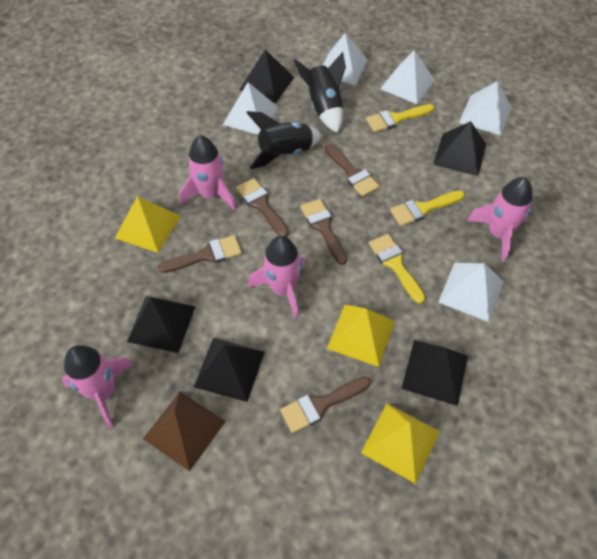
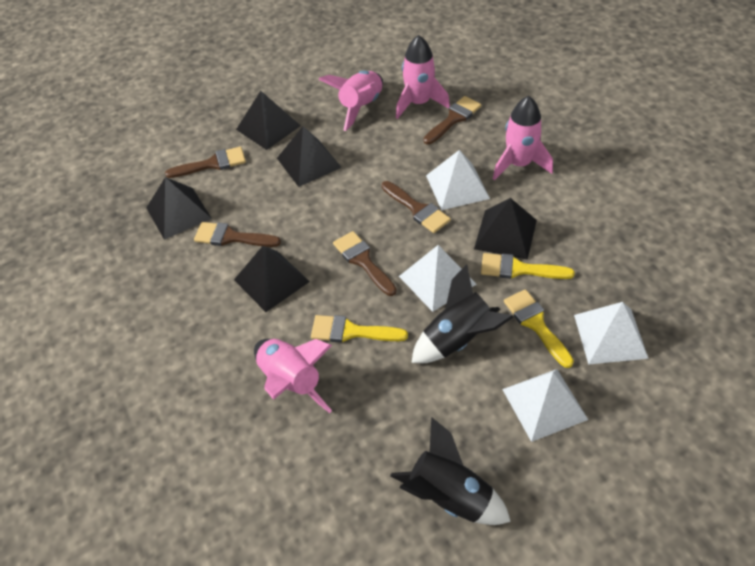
brown pyramid: [143,392,226,471] = 1 -> none = 0
white pyramid: [223,82,279,135] [323,33,368,85] [380,50,435,104] [438,263,504,322] [459,81,512,135] = 5 -> [399,245,476,312] [426,150,490,210] [502,369,588,442] [574,302,649,365] = 4
yellow pyramid: [115,196,181,253] [327,304,395,367] [361,403,440,484] = 3 -> none = 0

